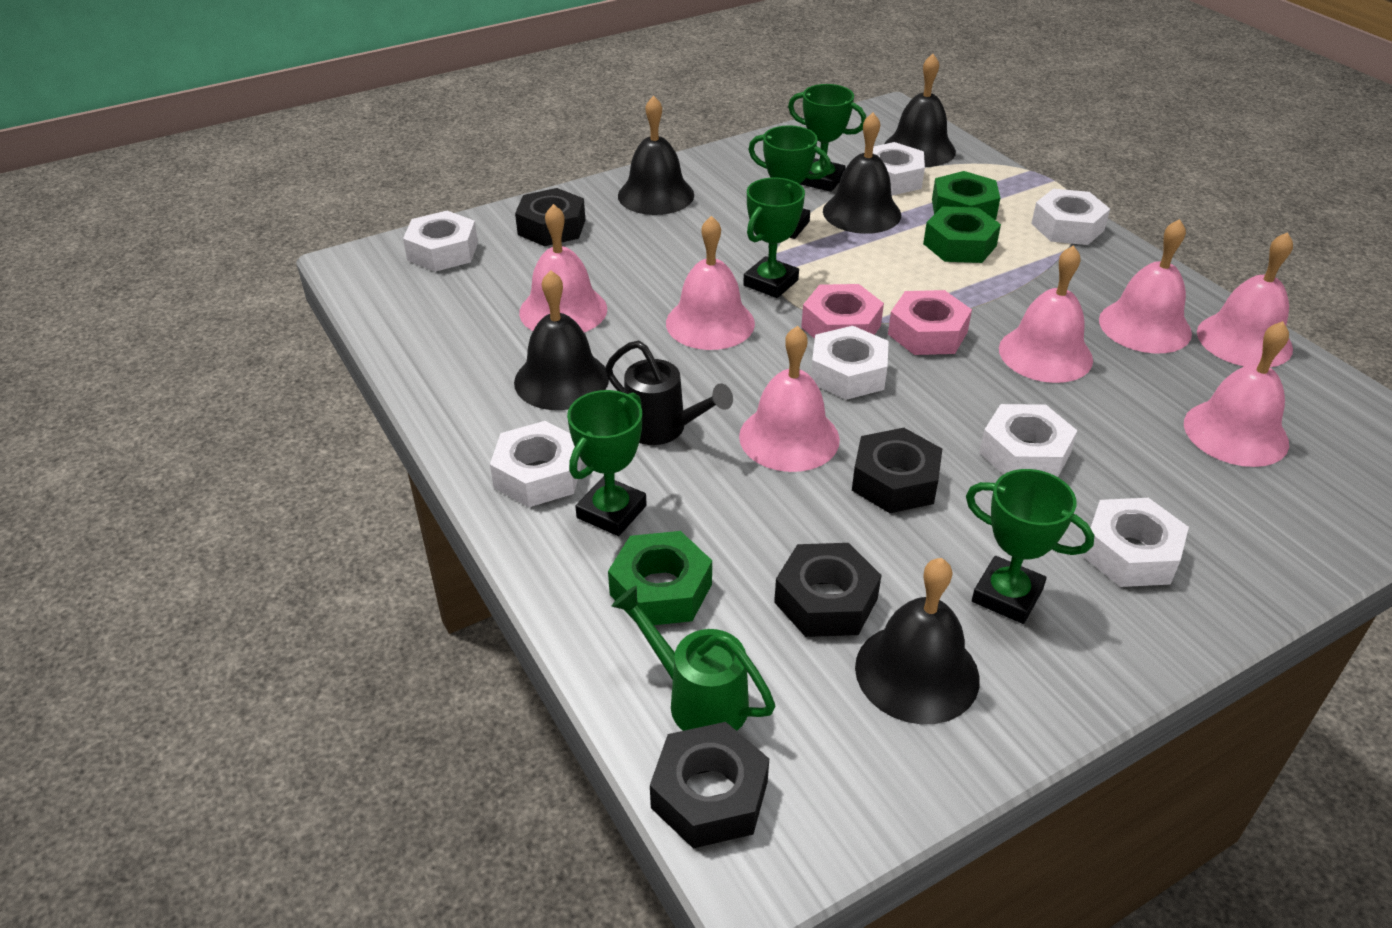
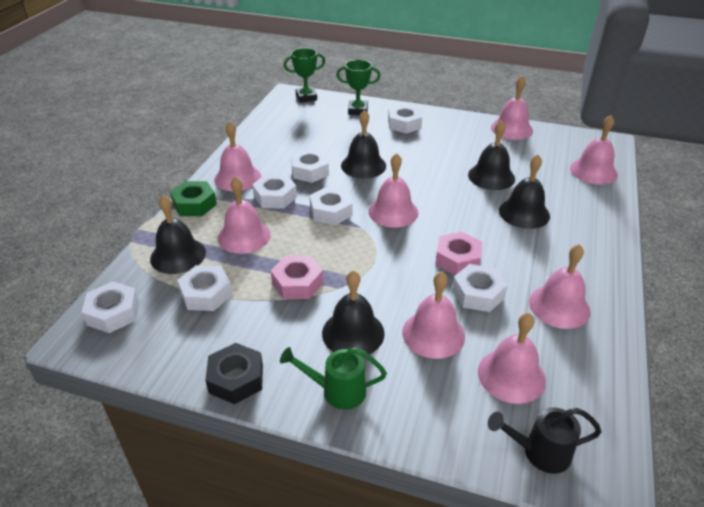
black nut: [515,188,585,246] [650,722,769,848] [774,543,881,637] [852,428,942,513] = 4 -> [205,343,263,404] = 1
green nut: [608,531,712,625] [923,206,1001,263] [932,171,1000,220] = 3 -> [170,181,217,216] = 1
green trophy: [567,390,647,536] [743,177,805,298] [748,125,831,239] [788,84,866,192] [966,469,1094,624] = 5 -> [284,48,326,103] [336,60,381,115] = 2
pink bell: [519,204,607,332] [666,216,755,350] [739,326,840,472] [999,245,1093,383] [1099,219,1192,353] [1184,321,1289,467] [1197,232,1293,367] = 7 -> [214,121,261,191] [218,176,271,254] [368,153,419,228] [402,271,465,359] [478,313,546,404] [491,76,533,140] [529,244,591,329] [570,115,618,184] = 8

